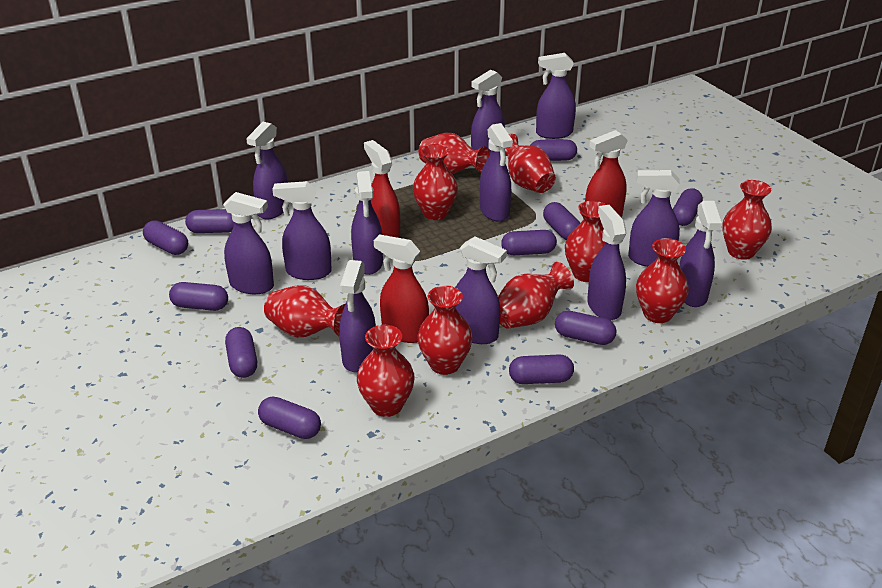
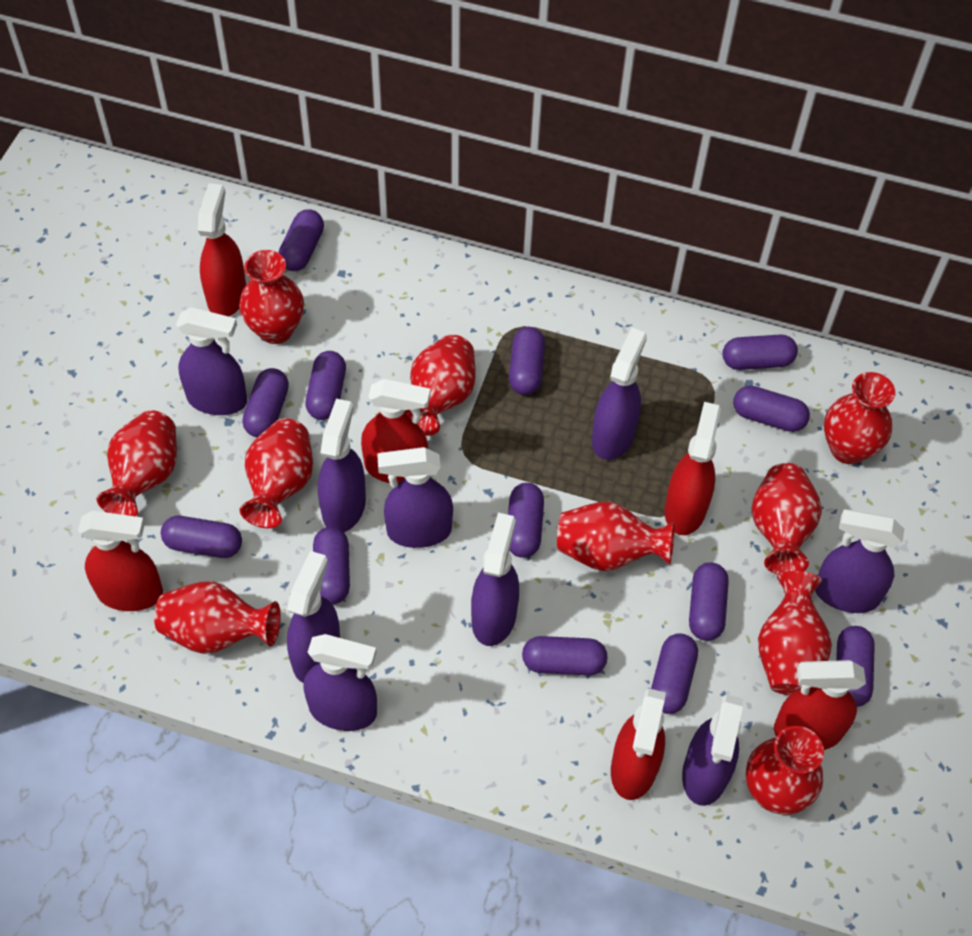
purple capsule: [143,220,188,255] [169,282,228,311] [185,209,234,233] [225,327,257,378] [258,396,321,439] [501,230,557,255] [509,354,574,384] [530,139,577,161] [543,202,580,240] [555,311,617,345] [673,188,703,226] = 11 -> [161,516,242,558] [242,368,289,437] [278,209,324,271] [305,351,346,420] [313,527,350,604] [508,483,544,558] [509,327,545,395] [522,636,608,675] [651,633,698,714] [689,562,729,641] [722,334,798,370] [733,386,810,432] [836,626,875,707] = 13
purple spray bottle: [223,192,274,294] [246,122,288,219] [272,181,332,280] [339,260,376,373] [351,171,383,275] [455,236,507,344] [471,70,505,156] [480,123,513,222] [536,53,576,139] [587,205,627,320] [628,170,680,267] [679,201,722,307] = 12 -> [176,307,247,415] [287,551,340,683] [303,634,377,731] [318,399,366,532] [377,447,453,548] [471,513,519,646] [592,328,647,460] [682,694,743,806] [815,509,904,613] = 9
red spray bottle: [364,140,400,238] [374,234,429,343] [585,130,628,217] = 3 -> [78,511,163,611] [198,183,246,317] [361,379,431,484] [611,688,666,800] [665,402,721,535] [774,660,866,750] = 6

